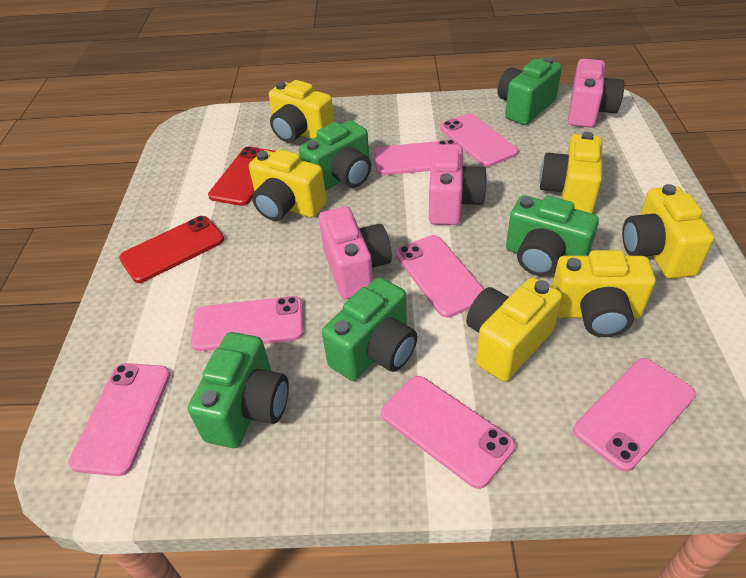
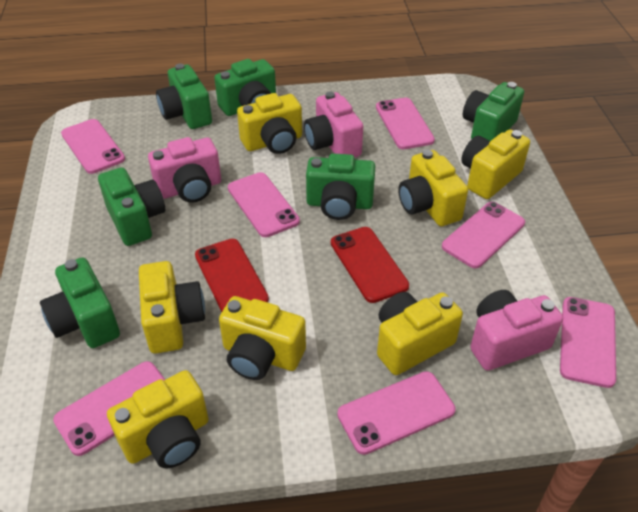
green camera: [188,332,289,448] [299,120,371,191] [322,277,417,381] [497,57,562,125] [506,195,599,276] = 5 -> [40,257,120,348] [98,167,165,246] [156,64,212,129] [214,59,276,116] [306,153,375,220] [463,82,524,141] = 6
yellow camera: [249,149,327,221] [269,80,334,143] [466,277,562,382] [539,132,602,213] [552,250,656,337] [622,184,714,279] = 6 -> [107,370,208,469] [139,261,205,354] [219,296,306,380] [237,93,302,154] [377,292,463,375] [398,150,468,226] [461,130,530,199] = 7

